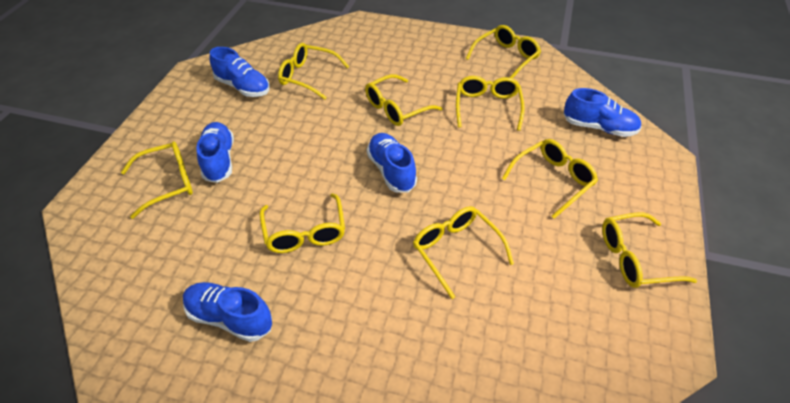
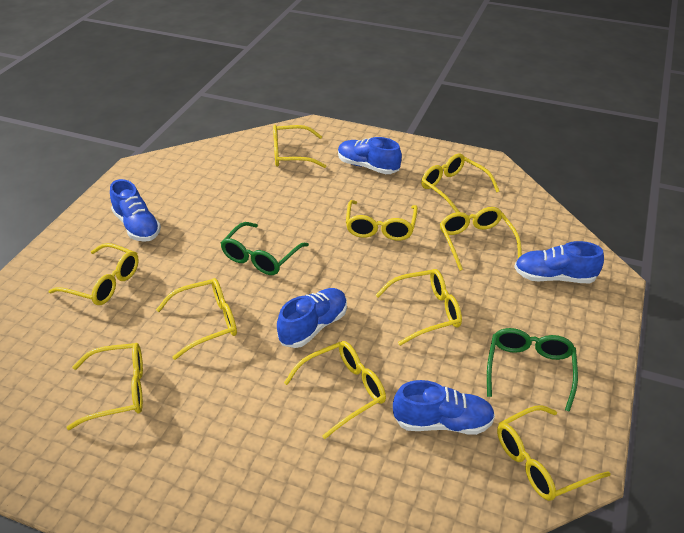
green glasses: none = 0 -> [221,222,309,275] [487,328,578,412] = 2
yellow glasses: [121,141,193,219] [260,193,345,253] [278,43,349,100] [365,74,443,126] [413,206,514,299] [456,76,525,131] [466,25,541,78] [502,139,598,219] [602,212,697,288] = 9 -> [49,243,139,305] [67,343,143,430] [156,278,237,360] [273,125,326,168] [284,341,386,439] [346,200,418,241] [376,269,462,346] [421,154,499,212] [440,207,522,271] [497,405,611,501] = 10

